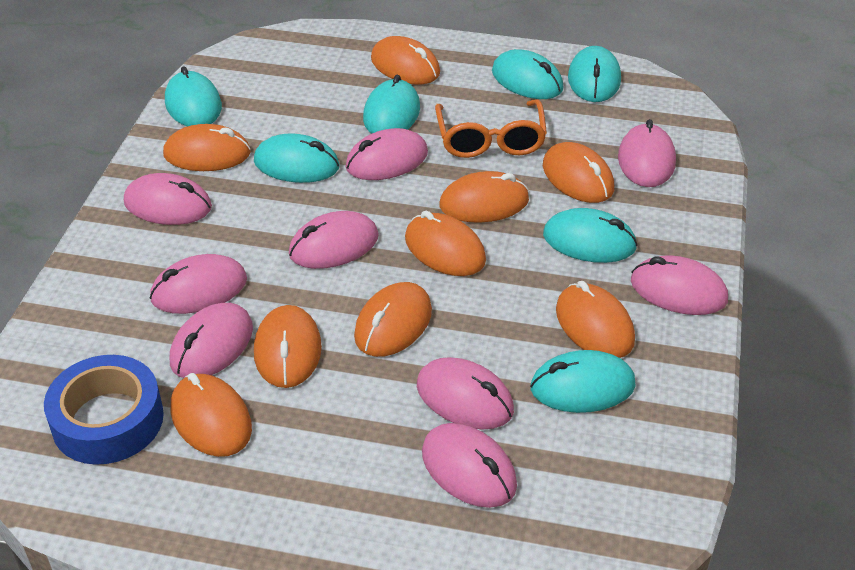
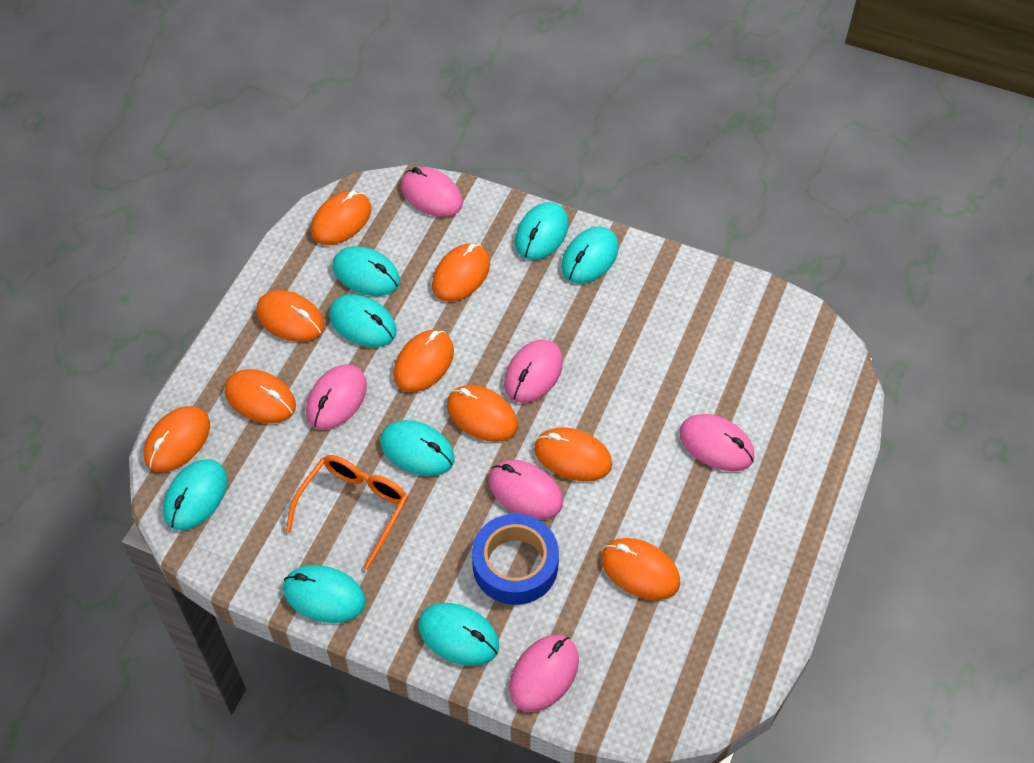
pink mouse: [124,173,212,225] [150,254,247,314] [170,303,253,378] [289,211,379,269] [346,128,428,180] [417,357,514,430] [422,423,517,508] [618,119,676,187] [631,255,728,315] = 9 -> [306,365,367,430] [401,167,463,217] [489,460,563,520] [504,339,563,403] [509,635,579,712] [679,414,754,471] = 6
turquoise mouse: [165,66,222,126] [254,134,340,183] [363,75,420,134] [492,49,563,99] [530,350,636,413] [543,208,638,263] [568,46,621,102] = 7 -> [163,459,227,531] [283,565,366,623] [329,294,397,347] [332,246,400,296] [380,420,455,476] [418,603,499,666] [515,202,568,260] [561,227,619,284] = 8

